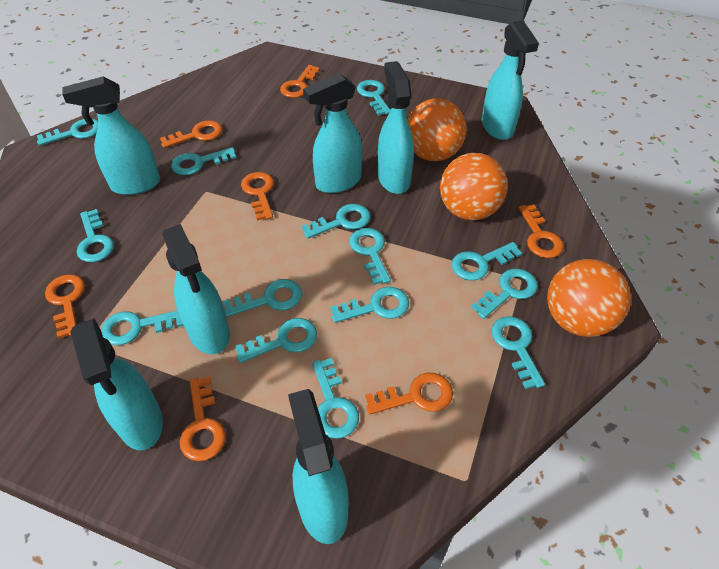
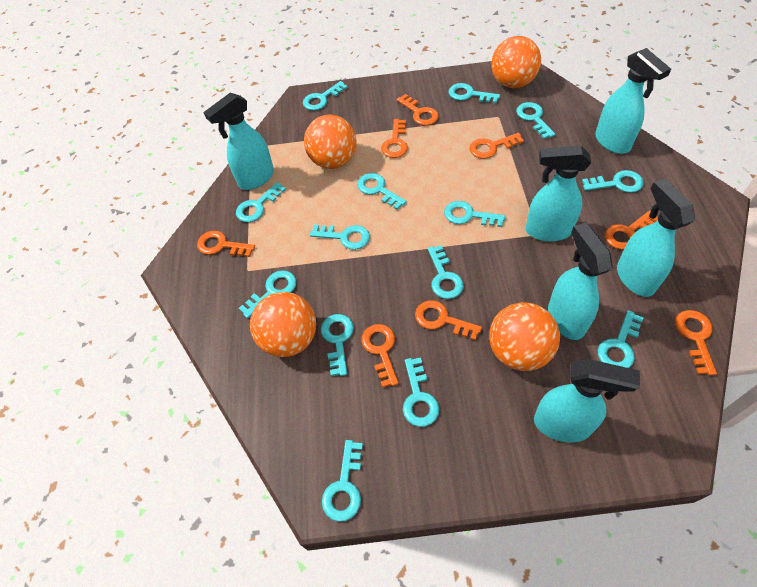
orange ball: [407,98,467,161] [440,153,508,220] [547,259,631,337] = 3 -> [250,292,316,357] [304,114,357,169] [489,302,560,371] [491,36,541,88] = 4
orange key: [45,274,85,339] [160,120,223,148] [180,377,226,461] [241,172,274,220] [280,65,320,98] [365,373,453,415] [519,205,564,258] = 7 -> [197,231,255,257] [361,324,399,388] [381,119,408,158] [397,94,439,126] [415,300,482,341] [470,133,524,159] [605,210,658,250] [675,310,717,375] = 8
turquoise spray bottle: [62,76,160,195] [70,318,163,450] [162,224,230,354] [288,389,349,544] [303,73,362,193] [378,61,414,194] [482,20,539,140] = 7 -> [203,93,274,190] [525,146,591,242] [534,359,640,442] [548,223,613,340] [595,48,671,154] [617,179,695,297] = 6

